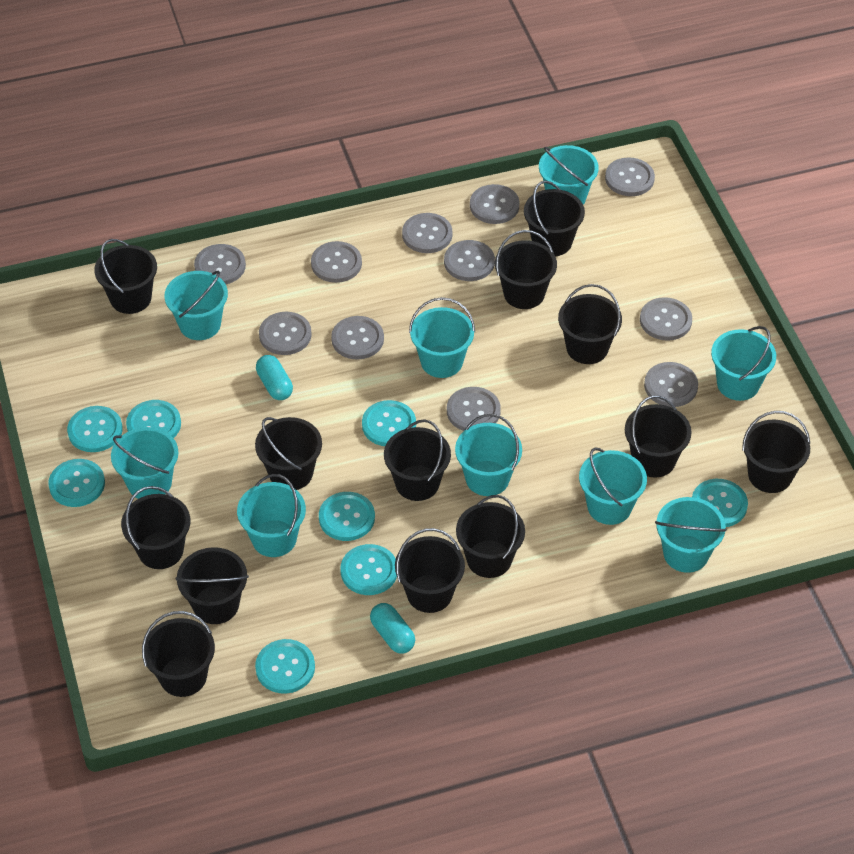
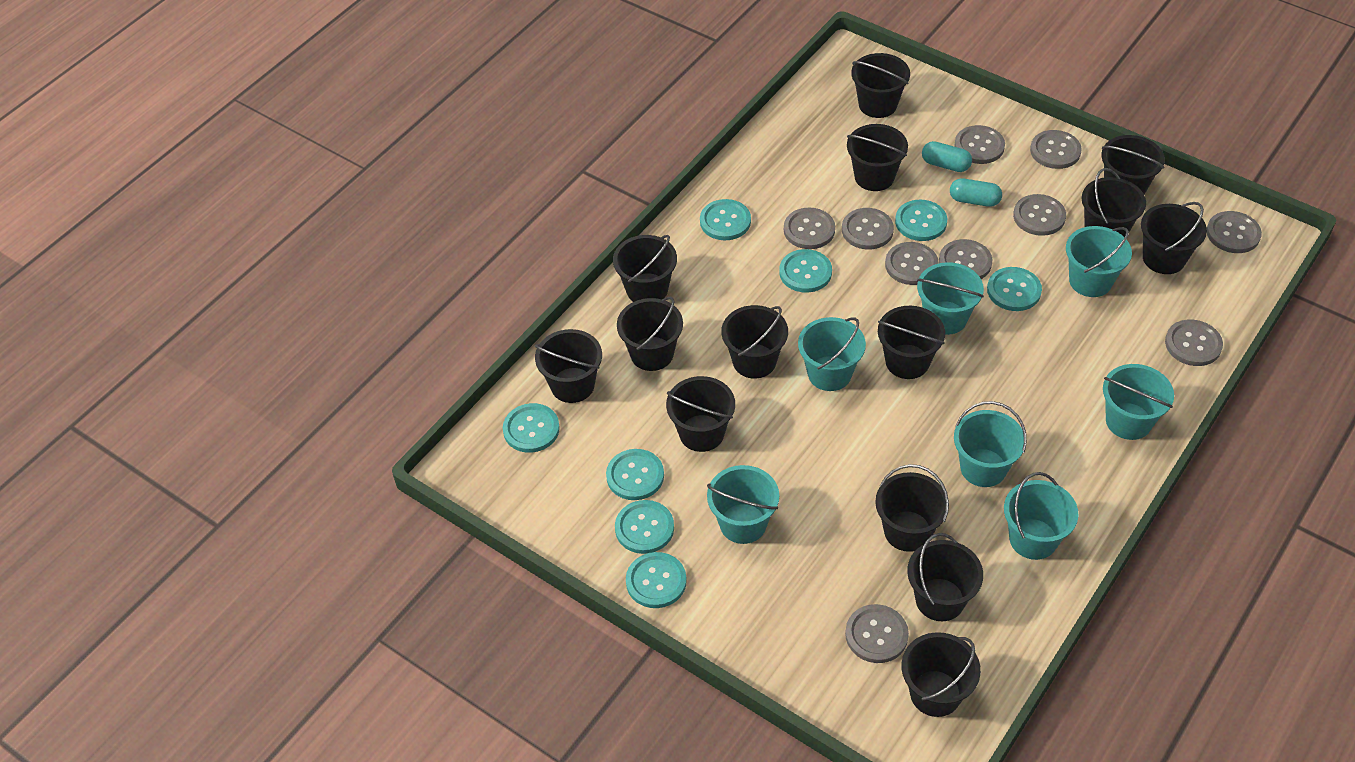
black bucket: [94,239,157,314] [121,486,190,569] [142,611,215,697] [176,547,249,624] [255,417,322,490] [384,419,451,501] [395,528,465,613] [456,495,525,578] [495,230,557,309] [524,181,585,256] [558,284,622,364] [625,396,692,477] [742,411,810,493] = 13 -> [535,329,602,403] [613,235,677,302] [617,296,683,371] [666,376,735,452] [721,305,788,379] [847,124,908,191] [851,53,910,118] [875,464,949,552] [878,306,945,379] [901,632,981,717] [907,533,983,621] [1082,168,1146,237] [1101,135,1165,195] [1141,202,1207,274] = 14
grey button: [194,244,246,284] [259,312,312,355] [311,241,362,283] [331,316,384,360] [402,213,452,253] [444,240,495,281] [447,387,501,431] [470,184,520,224] [605,157,655,196] [640,297,692,341] [644,362,698,407] = 11 -> [784,208,835,249] [842,208,894,250] [845,604,909,663] [885,242,939,285] [939,239,993,279] [955,125,1005,164] [1013,194,1066,236] [1030,130,1082,169] [1165,319,1223,366] [1207,211,1262,253] = 10
turquoise bucket: [111,427,178,499] [164,270,228,340] [237,474,306,557] [409,297,475,378] [455,414,522,496] [539,145,599,205] [579,447,647,525] [655,497,727,573] [711,326,776,401] = 9 -> [707,465,779,544] [798,317,866,391] [917,262,984,335] [954,401,1027,487] [1004,472,1078,560] [1066,226,1132,297] [1103,364,1174,440] = 7

